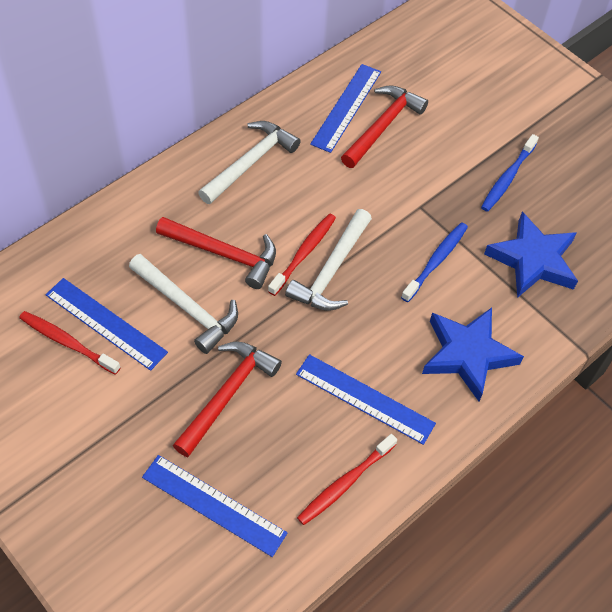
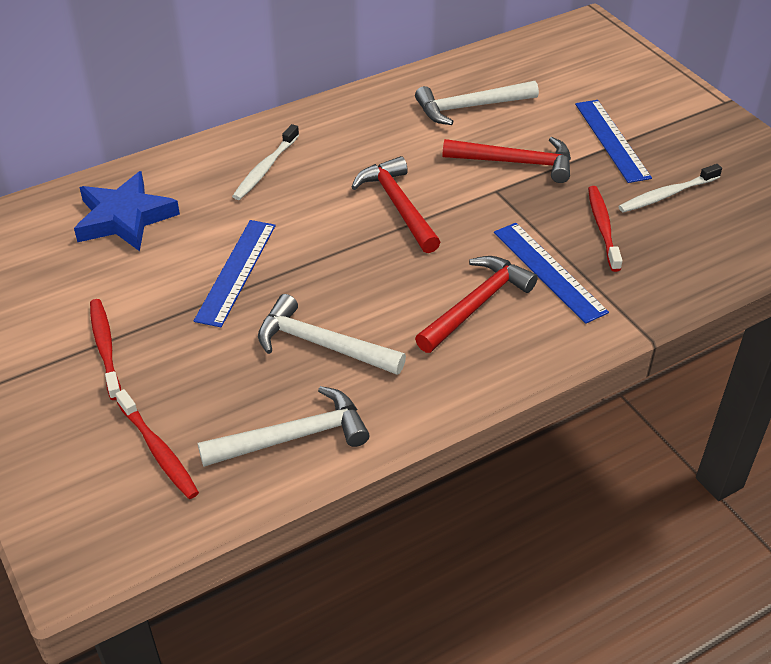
blue ruler: [46,278,168,371] [142,455,288,557] [296,354,436,445] [310,64,381,153] = 4 -> [194,220,276,327] [494,223,609,324] [575,100,652,183] = 3
blue star: [422,308,524,401] [484,212,578,298] = 2 -> [74,171,180,251] = 1
blue toothbrush: [401,222,468,302] [481,134,539,212] = 2 -> none = 0
white toothbrush: none = 0 -> [232,124,299,200] [618,164,722,213] = 2

